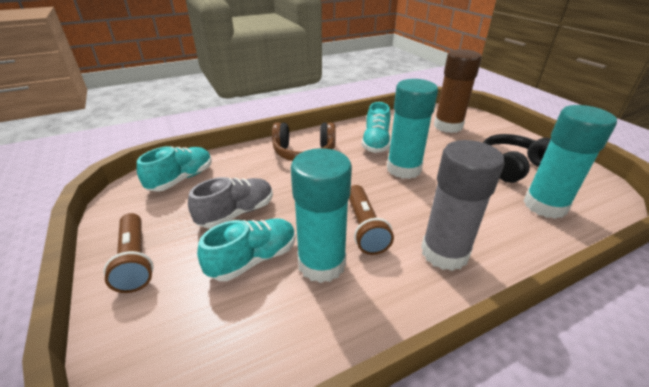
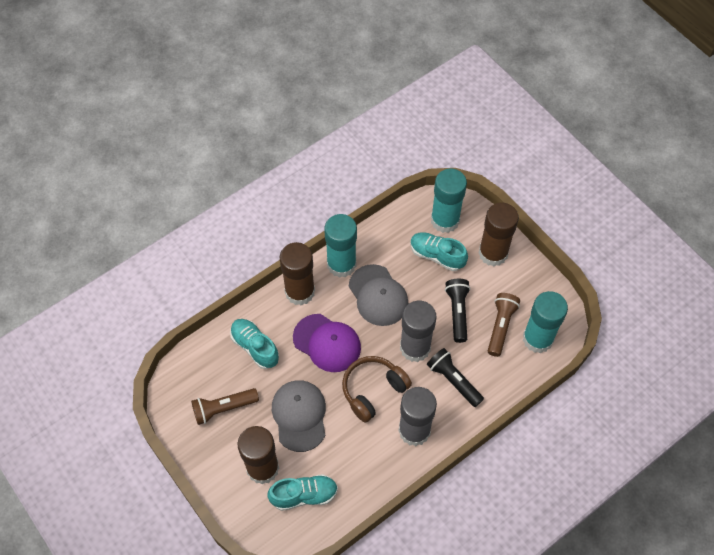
black flashlight: none = 0 -> [427,348,484,407] [445,279,470,343] = 2
black headphones: [483,134,551,183] = 1 -> none = 0
brown glue stick: [434,49,482,133] = 1 -> [238,426,279,485] [280,242,315,305] [478,203,519,266] = 3
grey cap: none = 0 -> [272,380,326,452] [349,264,408,326] = 2
grey glue stick: [421,140,504,271] = 1 -> [398,387,437,446] [400,301,436,362] = 2
grey shoe: [188,177,273,228] = 1 -> none = 0
purple cap: none = 0 -> [293,314,361,372] = 1

